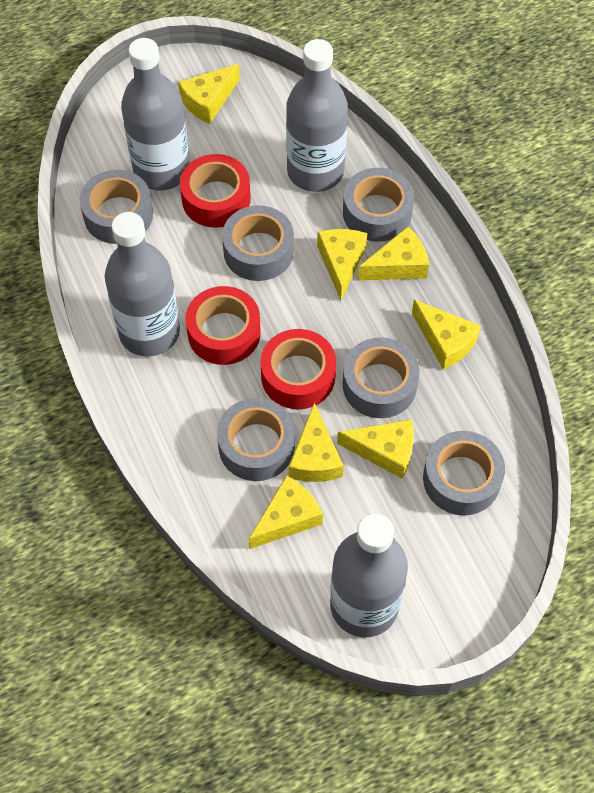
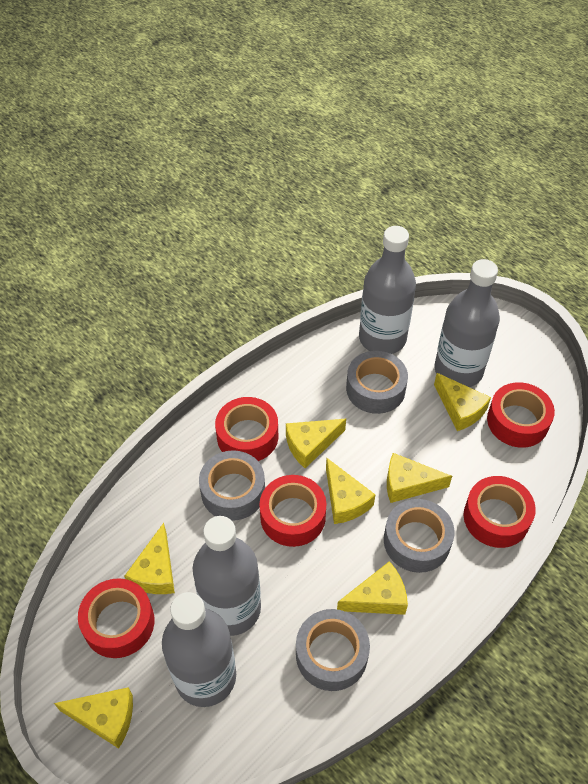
grey tape: [80,170,153,244] [217,398,295,481] [222,205,294,281] [343,168,414,242] [343,337,420,418] [423,431,505,515] = 6 -> [199,450,265,521] [296,609,370,691] [346,351,408,414] [384,499,454,573] = 4
red tape: [180,154,251,227] [185,286,261,365] [260,329,336,409] = 3 -> [78,578,154,658] [215,397,279,461] [259,475,327,547] [464,476,536,548] [487,382,555,448] = 5

